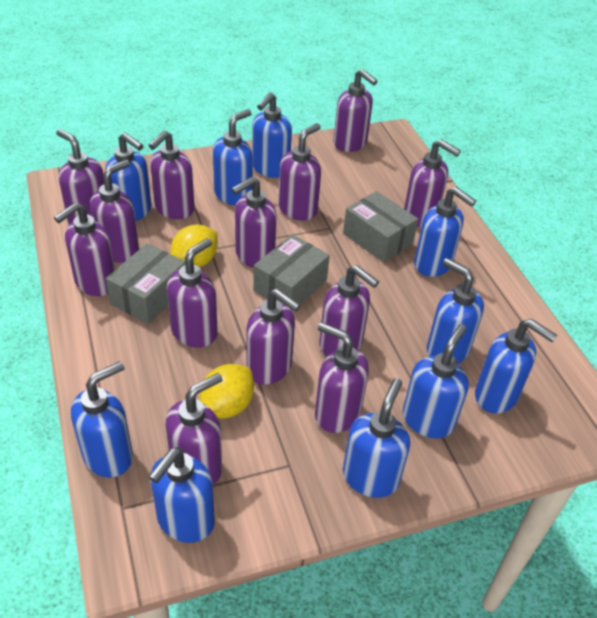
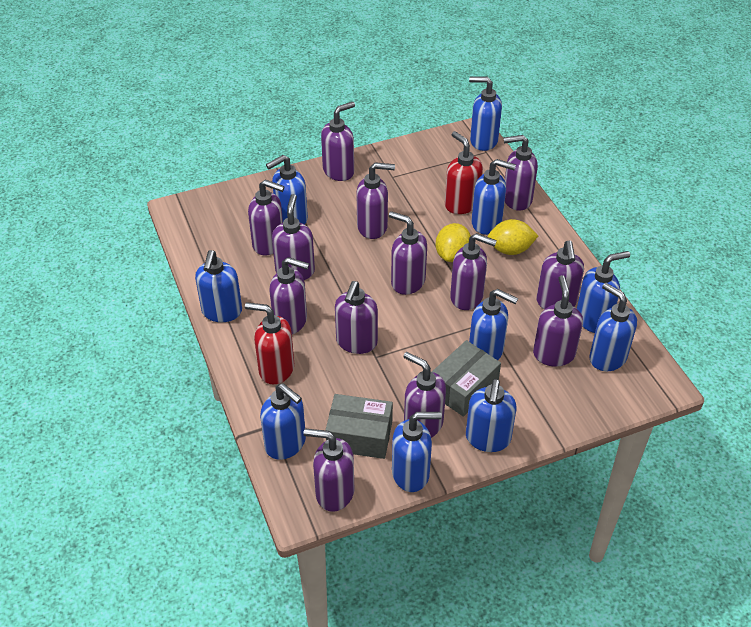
grey box: [105,243,185,324] [253,234,330,311] [343,191,418,262] = 3 -> [326,394,393,459] [432,340,501,417] = 2
red soap dispenser: none = 0 -> [245,302,294,385] [445,131,483,214] = 2

